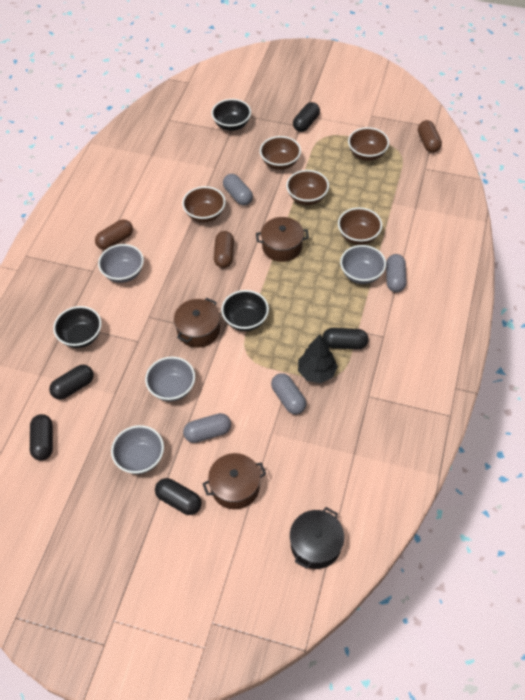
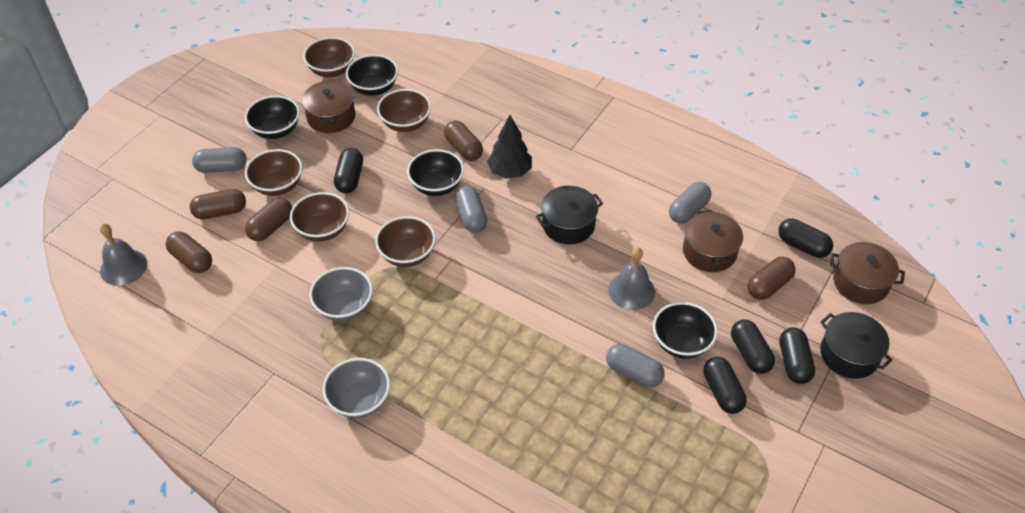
black bowl: [53,306,102,348] [211,99,251,131] [221,290,269,331] = 3 -> [245,95,300,139] [346,54,398,96] [407,149,464,196] [653,302,718,359] = 4
black pot: [290,507,344,569] = 1 -> [536,186,603,244] [820,312,892,379] = 2
brown capsule: [95,219,133,250] [214,231,234,268] [418,120,442,153] = 3 -> [166,231,212,273] [190,189,246,219] [245,197,292,241] [444,121,483,161] [748,257,796,300] = 5
grey bell: none = 0 -> [100,224,147,286] [608,248,655,310] = 2
grey bowl: [98,244,144,283] [111,425,164,474] [145,357,195,401] [340,245,386,284] = 4 -> [310,267,373,321] [323,358,390,418] = 2

